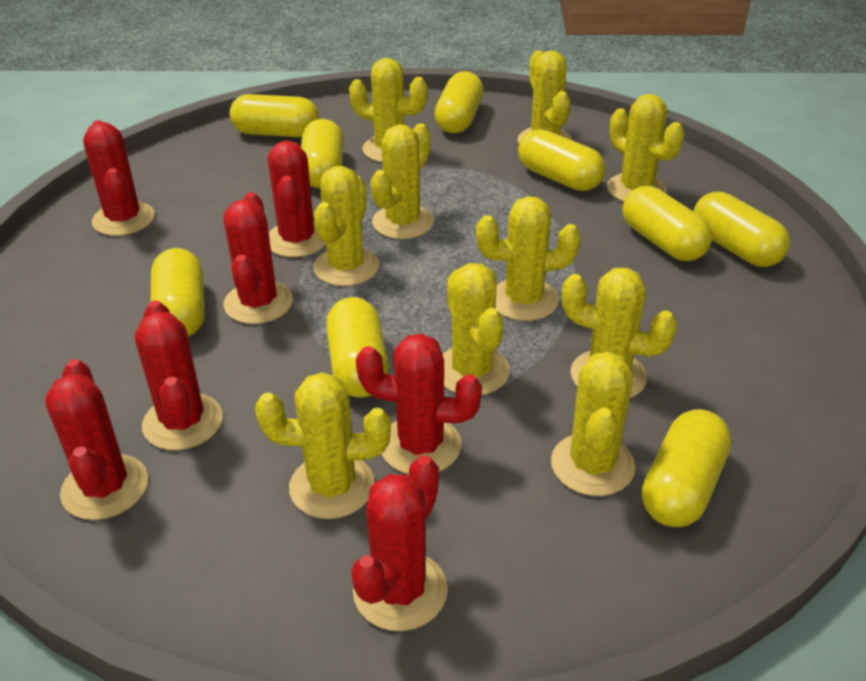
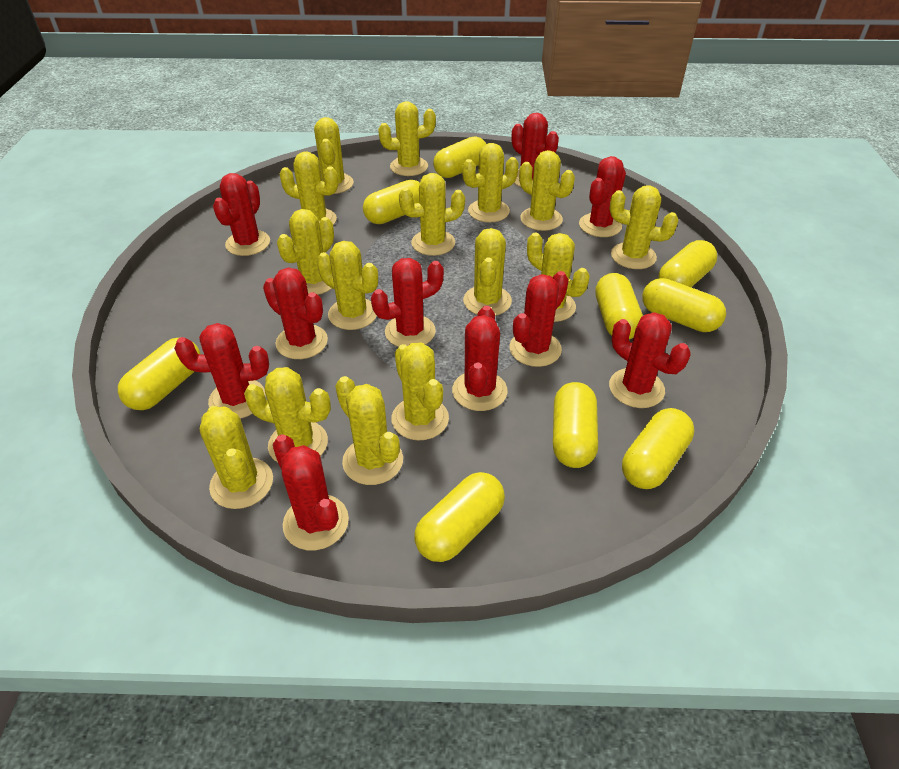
red cactus: [45,359,148,520] [83,120,155,236] [135,300,223,450] [223,193,293,324] [268,141,326,257] [351,455,448,631] [356,333,482,474] = 7 -> [174,323,269,419] [213,173,270,256] [263,268,328,359] [273,435,349,551] [371,258,444,347] [452,306,508,411] [510,271,569,367] [512,113,559,187] [579,156,626,237] [609,312,690,408] = 10
yellow cactus: [255,372,391,519] [314,166,379,286] [349,58,428,162] [370,123,434,239] [443,263,510,395] [476,196,581,321] [518,50,572,144] [551,352,636,496] [562,268,677,398] [607,94,684,202] = 10 -> [200,406,273,509] [244,367,331,462] [277,209,334,295] [280,152,338,225] [314,117,354,194] [317,241,378,330] [335,376,403,485] [378,101,436,176] [391,343,449,440] [399,173,465,256] [462,143,519,222] [463,228,512,316] [519,150,575,231] [527,232,589,322] [609,185,678,269] = 15

